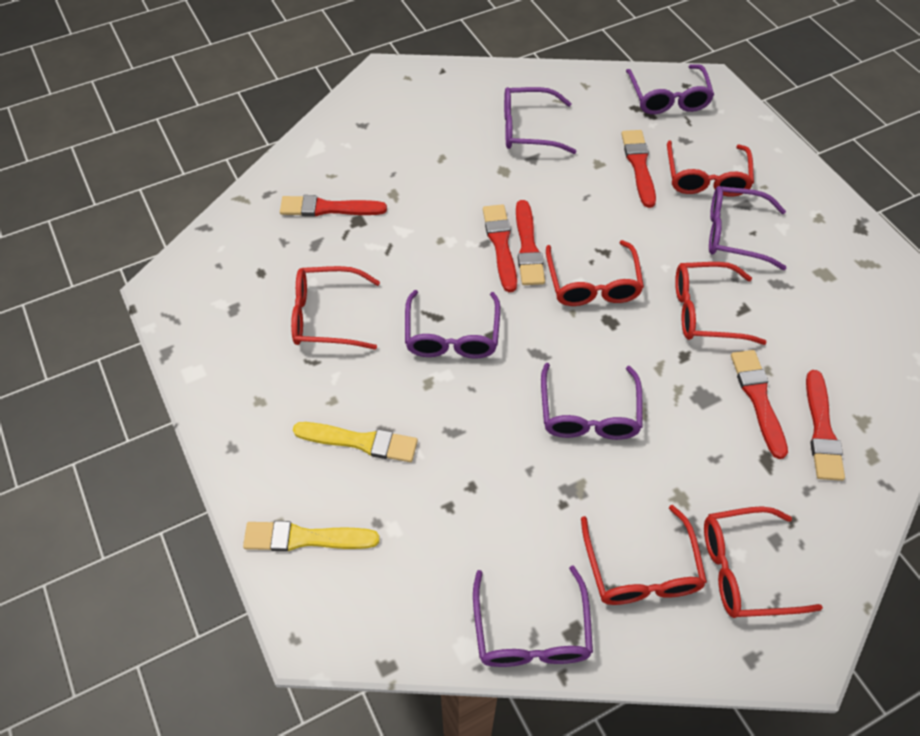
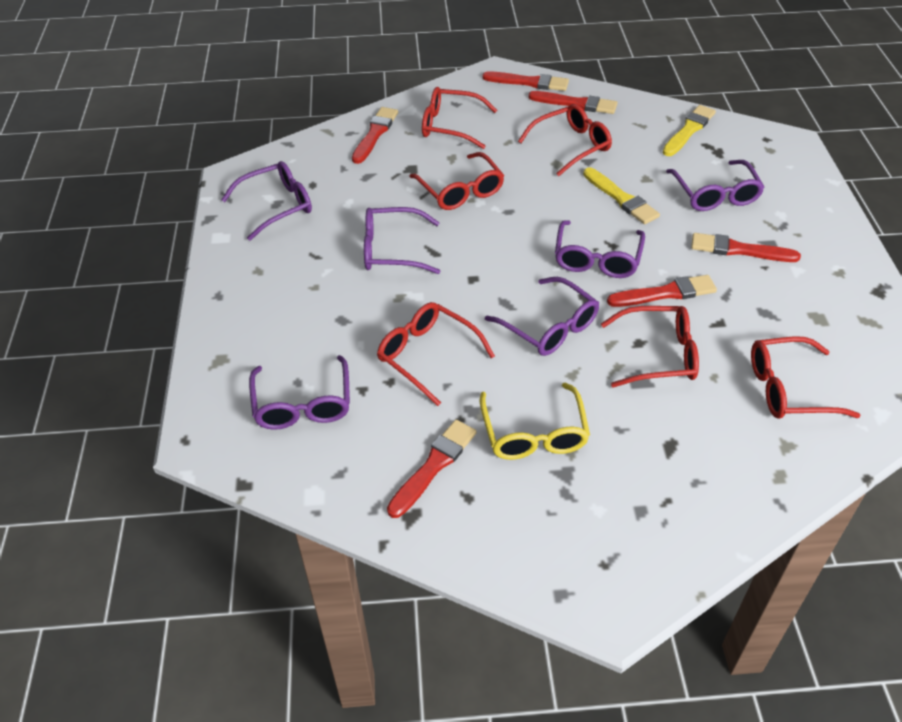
yellow glasses: none = 0 -> [480,382,590,460] = 1

